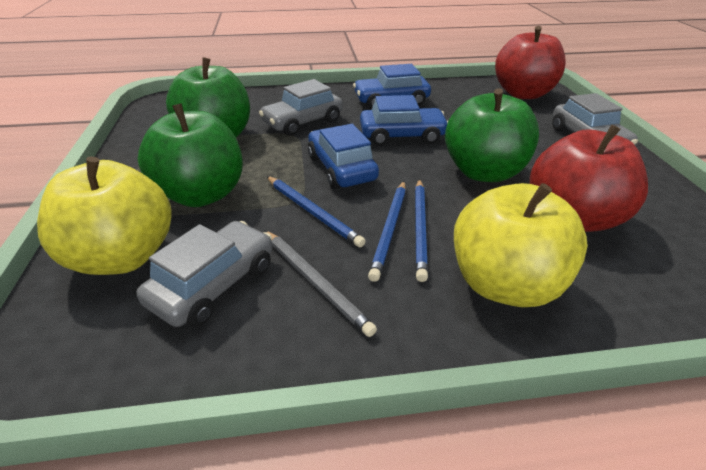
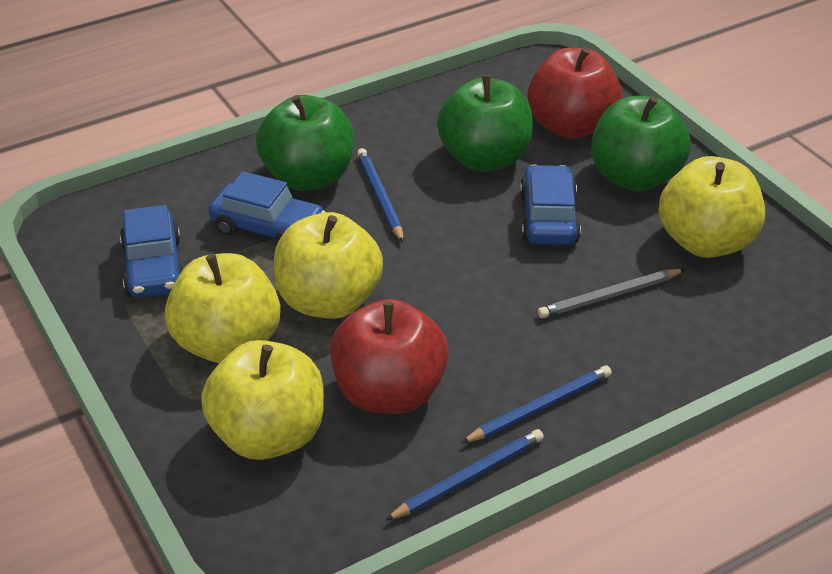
grey car: [137,221,273,327] [259,79,343,136] [552,93,638,145] = 3 -> none = 0
yellow apple: [37,157,172,275] [454,183,588,307] = 2 -> [165,253,281,363] [201,340,324,460] [274,212,383,319] [659,156,765,258] = 4

